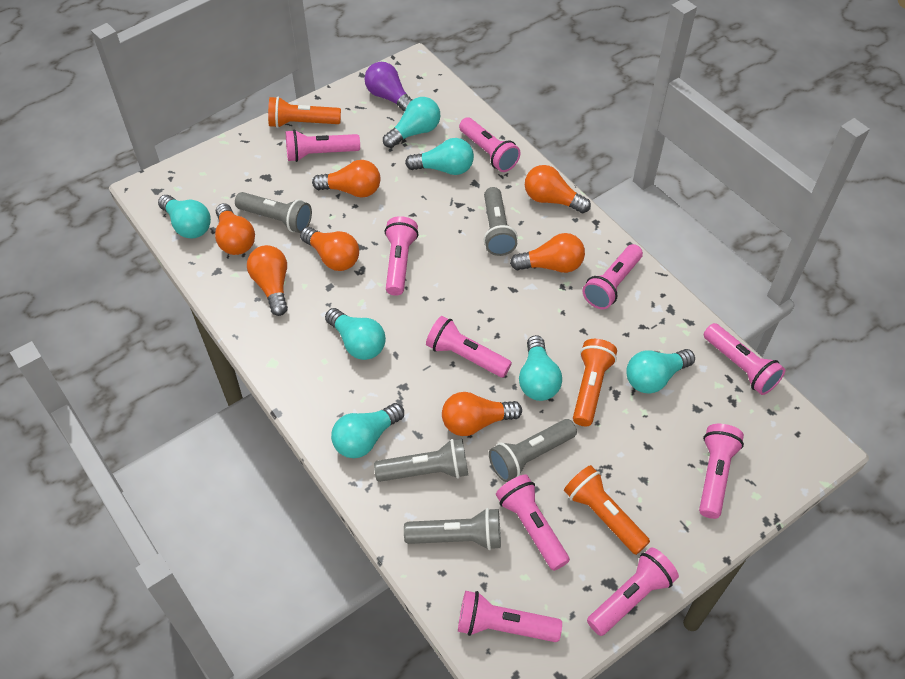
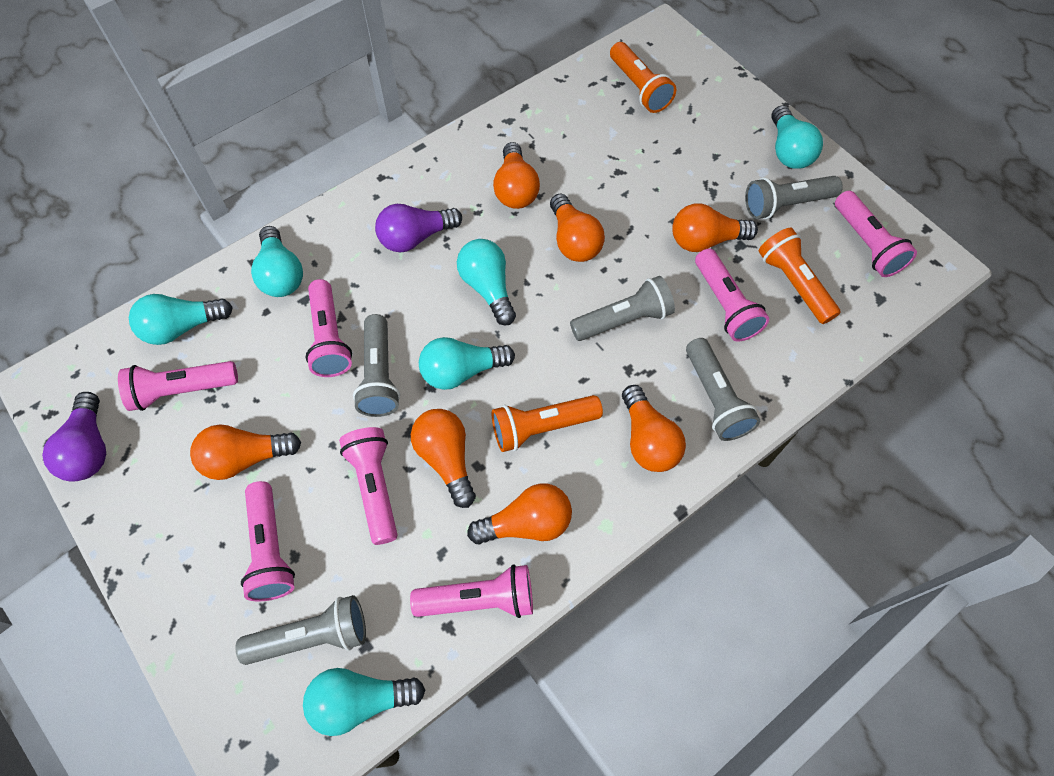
pink flashlight: [286,130,360,162] [385,216,418,296] [426,316,512,378] [458,591,562,642] [459,117,521,172] [496,474,570,571] [583,244,643,309] [587,547,679,636] [699,424,744,519] [704,323,785,395] = 10 -> [118,361,238,411] [241,481,295,601] [306,279,352,377] [339,427,397,545] [410,564,533,618] [695,248,769,342] [835,191,917,277] = 7
purple light bulb: [365,62,412,112] = 1 -> [42,392,106,482] [375,204,462,253] = 2
turquoise light bulb: [158,195,211,239] [325,308,386,360] [331,403,404,458] [383,97,440,148] [405,138,474,175] [519,335,562,401] [626,349,695,393] = 7 -> [129,294,233,345] [251,226,303,297] [303,668,425,736] [419,337,515,390] [457,239,516,326] [772,105,823,169] = 6

